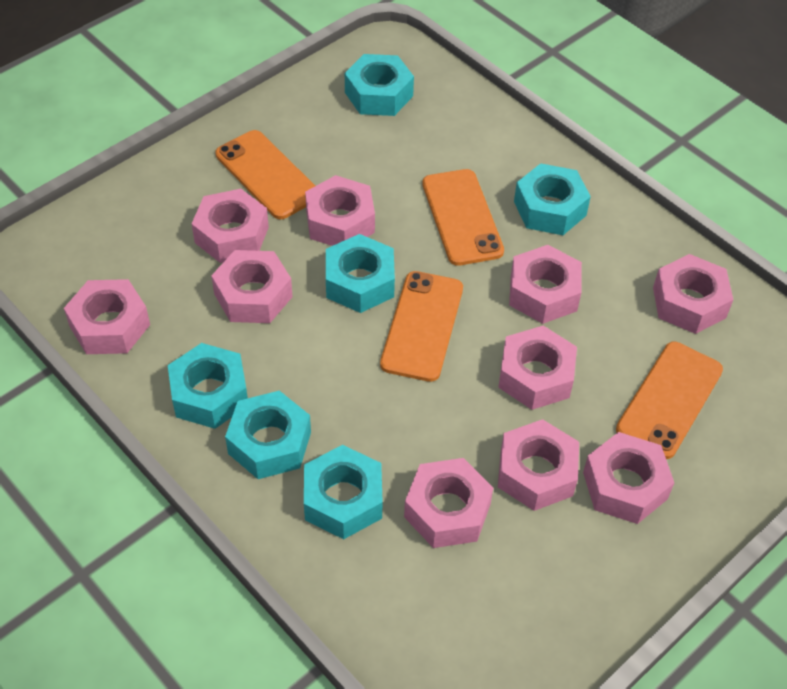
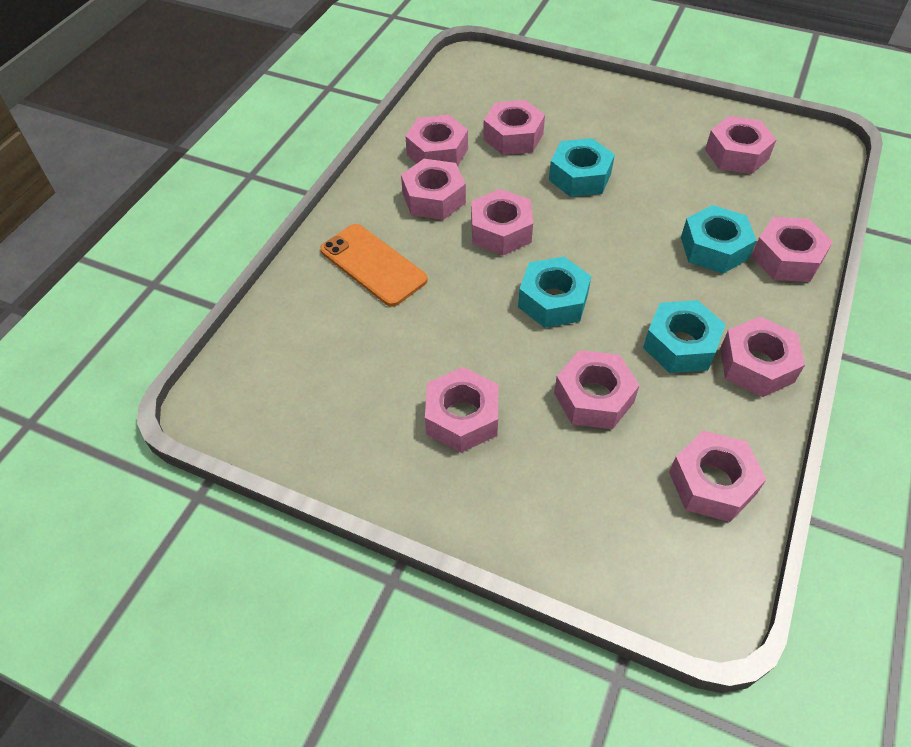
orange phone: [216,130,315,219] [380,271,463,382] [422,169,504,266] [616,342,723,459] = 4 -> [320,224,428,307] = 1
turquoise nut: [168,343,248,429] [225,391,311,479] [304,445,383,539] [326,234,395,313] [345,54,414,116] [514,163,591,235] = 6 -> [518,257,591,328] [549,138,615,197] [643,300,726,373] [681,205,757,274] = 4

